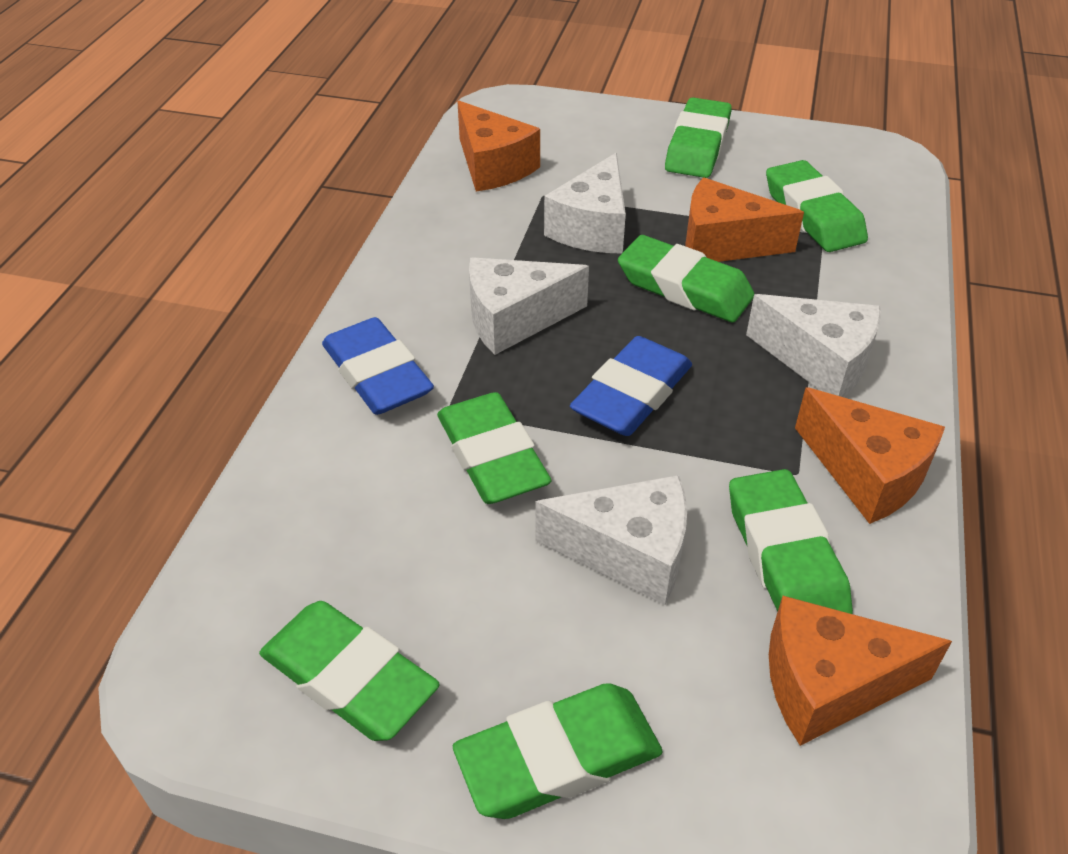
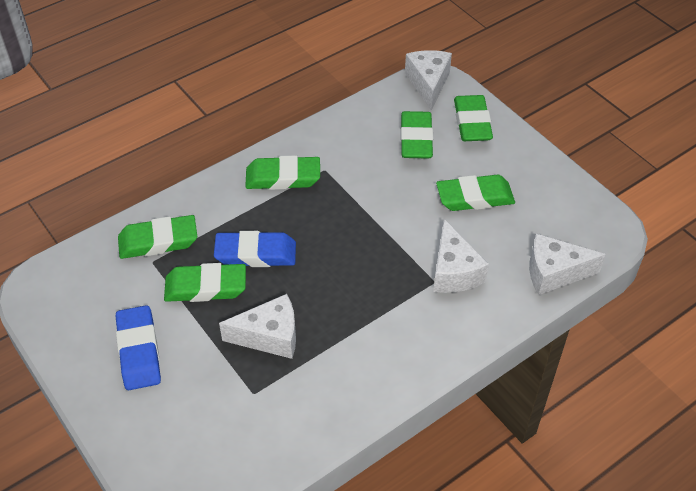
green eraser: [259,601,439,741] [437,392,551,504] [453,683,663,819] [618,235,754,322] [665,97,732,178] [729,469,853,614] [766,160,868,252] = 7 -> [118,215,197,259] [164,263,246,302] [245,155,320,190] [400,111,433,159] [436,175,515,211] [454,95,493,141] = 6
orange cheese: [457,101,540,192] [685,178,804,262] [769,596,952,746] [795,387,945,524] = 4 -> none = 0

